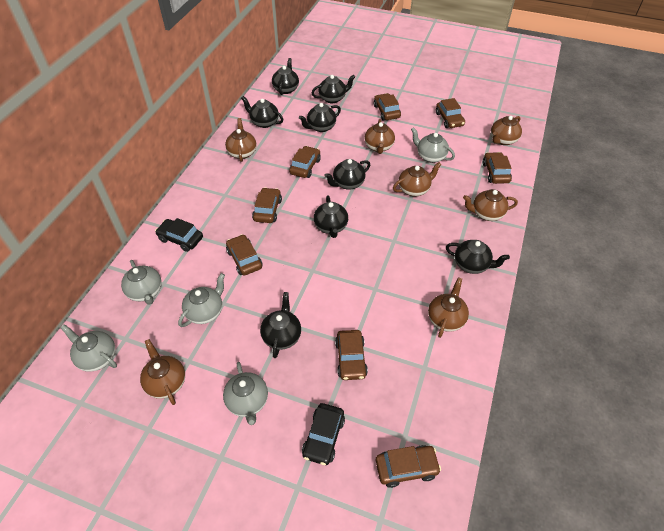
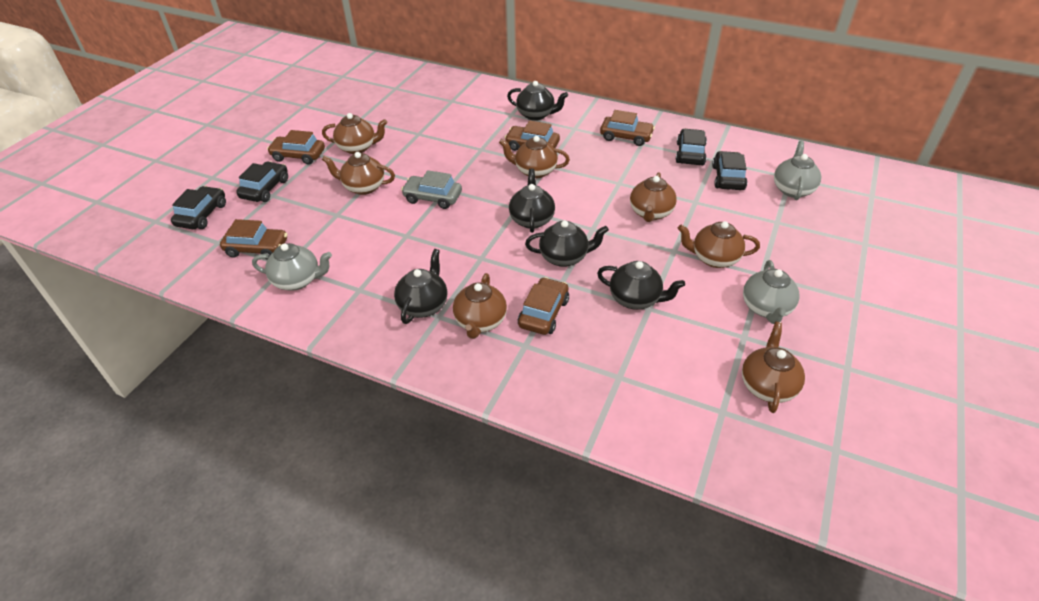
black car: [155,218,203,252] [302,403,345,465] = 2 -> [171,186,226,229] [236,161,288,202] [676,129,707,165] [712,151,747,190] = 4
black teapot: [241,96,283,128] [260,292,301,358] [272,58,299,95] [299,103,341,132] [312,74,355,103] [314,195,348,238] [324,159,370,190] [446,240,510,274] = 8 -> [394,249,448,324] [507,81,568,121] [509,169,555,233] [525,220,609,267] [597,261,685,310] = 5
brown car: [226,234,263,276] [252,187,282,223] [289,146,321,178] [335,330,368,380] [374,93,401,121] [376,445,441,488] [436,98,465,128] [483,152,512,184] = 8 -> [220,219,287,259] [267,130,325,165] [505,120,560,151] [518,277,569,335] [600,110,655,146] = 5
grey car: none = 0 -> [401,170,462,209] = 1
grey teapot: [60,324,117,372] [121,260,161,305] [178,273,225,327] [223,362,268,425] [411,127,455,163] = 5 -> [252,243,332,290] [743,260,800,324] [774,141,821,200] = 3

